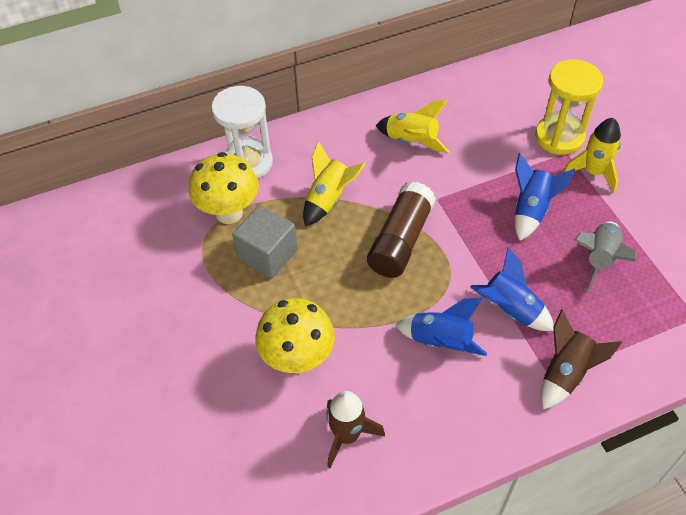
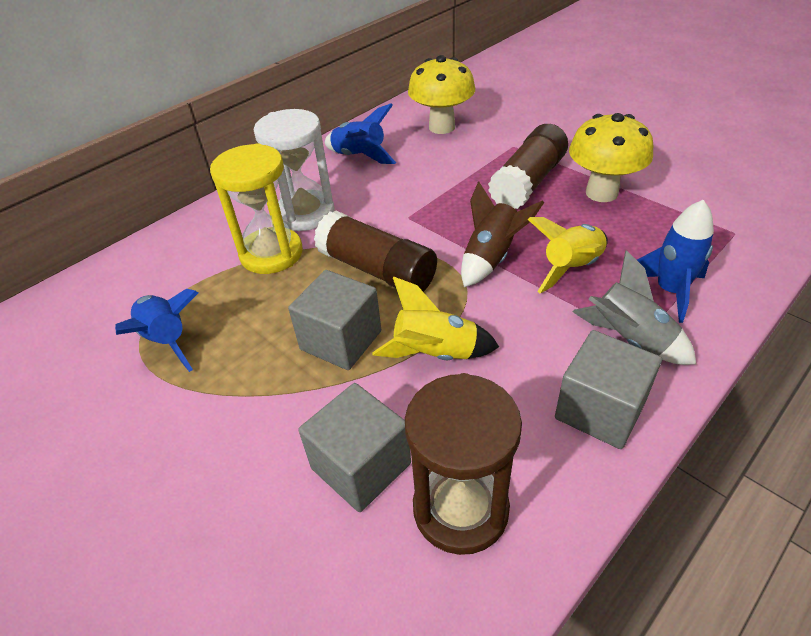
brown glue stick: [367,181,436,278] = 1 -> [314,211,437,292] [488,124,568,209] = 2
brown hourglass: none = 0 -> [405,373,522,555] = 1
brown rocket: [326,391,385,468] [541,310,622,409] = 2 -> [461,181,544,287] = 1
grey cube: [232,205,298,279] = 1 -> [288,270,381,370] [298,383,411,512] [555,330,662,449] = 3
yellow rocket: [303,141,366,226] [376,99,449,153] [563,118,621,193] = 3 -> [372,277,499,360] [527,217,608,293] = 2

